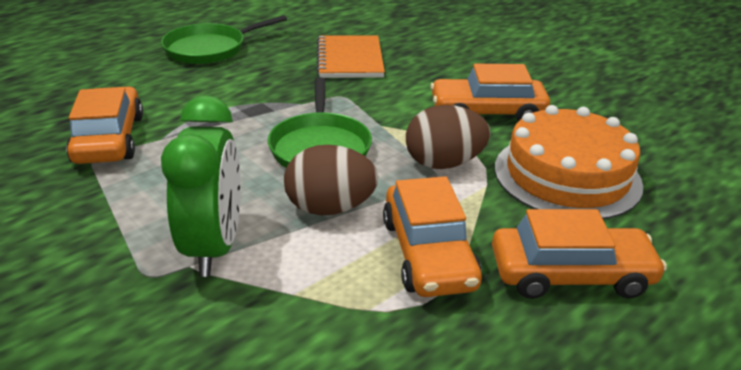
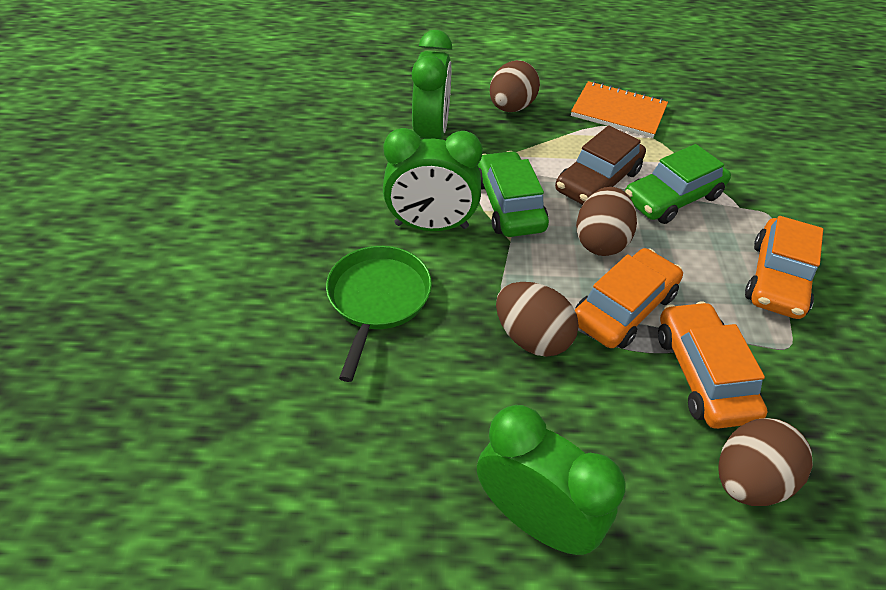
brown car: none = 0 -> [555,125,646,205] = 1
brown egg: [284,145,379,215] [406,105,490,169] = 2 -> [490,60,540,112] [496,282,579,357] [576,187,637,256] [719,418,813,506] = 4
green car: none = 0 -> [478,151,549,237] [625,144,731,224] = 2
green clock: [161,95,241,277] = 1 -> [383,128,483,231] [412,30,452,139] [477,405,625,555] = 3
green pan: [161,15,287,64] [268,77,372,168] = 2 -> [326,246,432,382] = 1
orange cake: [495,105,643,219] = 1 -> none = 0
orange car: [66,87,143,164] [383,176,482,297] [430,64,550,121] [492,209,667,299] = 4 -> [575,248,683,349] [658,301,768,429] [745,216,823,319] = 3

